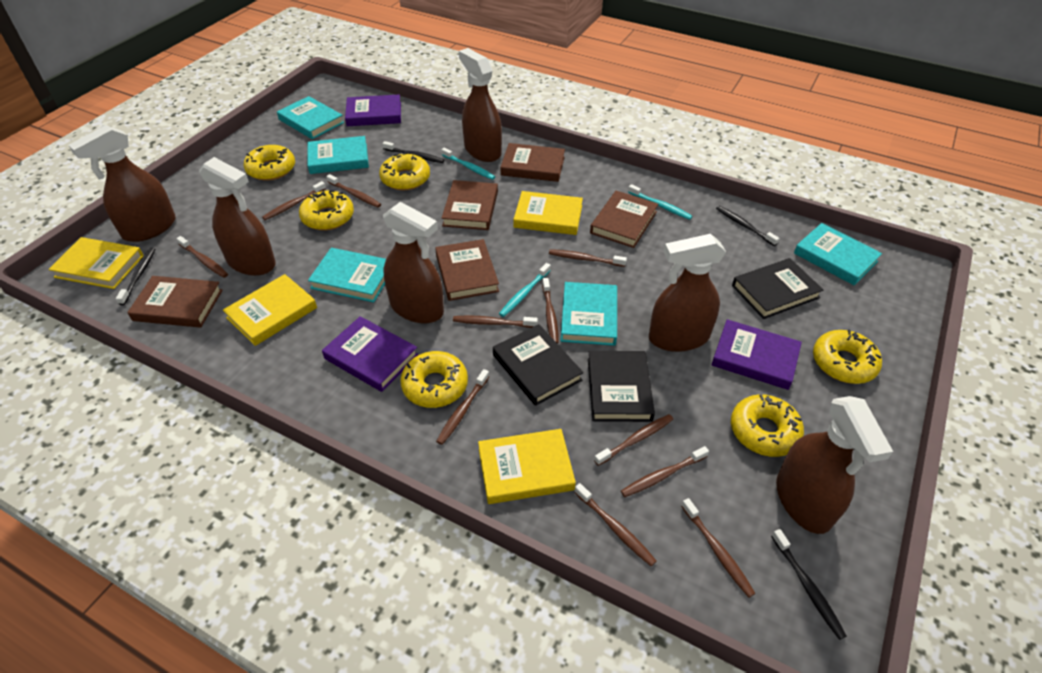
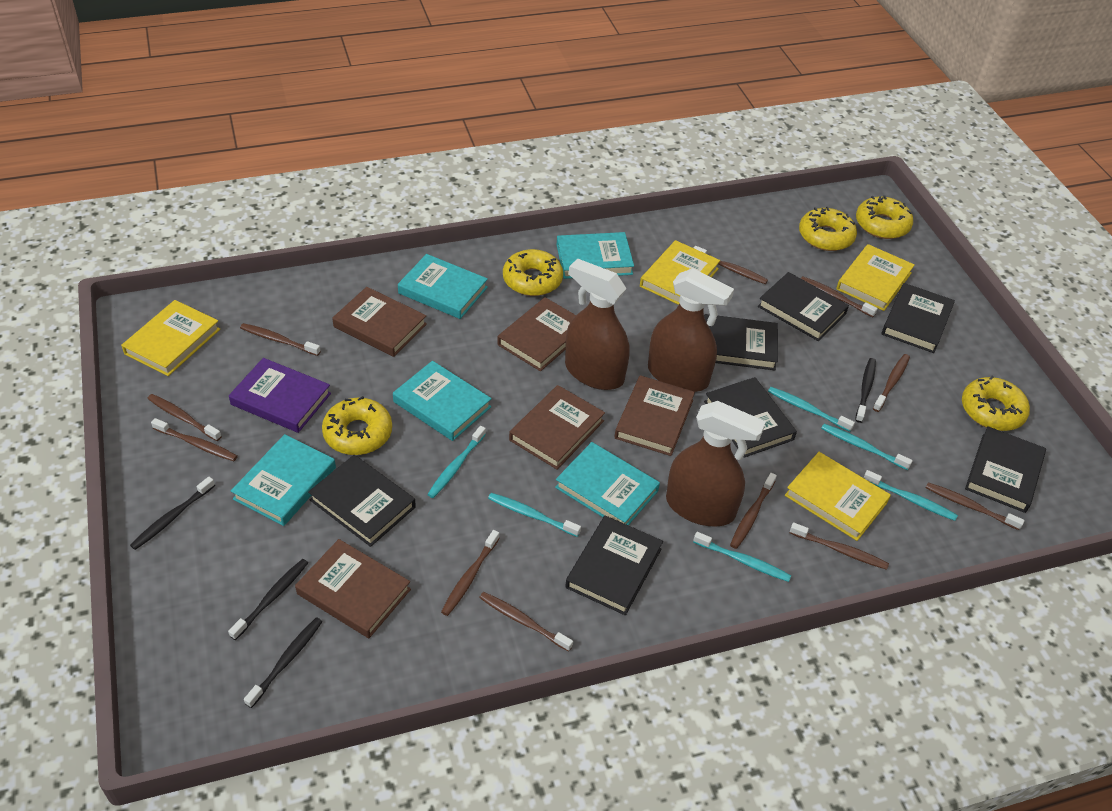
black book: [493,324,583,406] [588,351,655,422] [732,258,823,319] = 3 -> [308,455,416,547] [565,515,663,615] [704,314,778,370] [704,377,797,458] [758,272,849,341] [882,283,955,353] [965,426,1046,513] = 7
brown spray bottle: [68,125,176,242] [199,157,276,276] [383,202,444,323] [459,48,502,162] [649,234,726,352] [776,396,893,534] = 6 -> [565,258,630,390] [648,268,734,392] [666,401,766,526] = 3
purple book: [322,316,418,392] [345,94,401,126] [711,319,802,390] = 3 -> [229,358,331,433] = 1
turquoise toothbrush: [441,147,495,180] [499,263,551,317] [628,184,693,220] = 3 -> [427,426,486,498] [488,493,581,537] [693,532,791,582] [768,387,855,432] [821,424,913,470] [863,470,958,521] = 6
yellow donut: [243,145,295,181] [299,190,354,230] [379,152,430,190] [400,351,468,408] [731,394,804,457] [813,329,882,384] = 6 -> [322,396,392,455] [503,249,563,296] [799,207,857,251] [856,196,913,239] [962,376,1030,431] = 5

